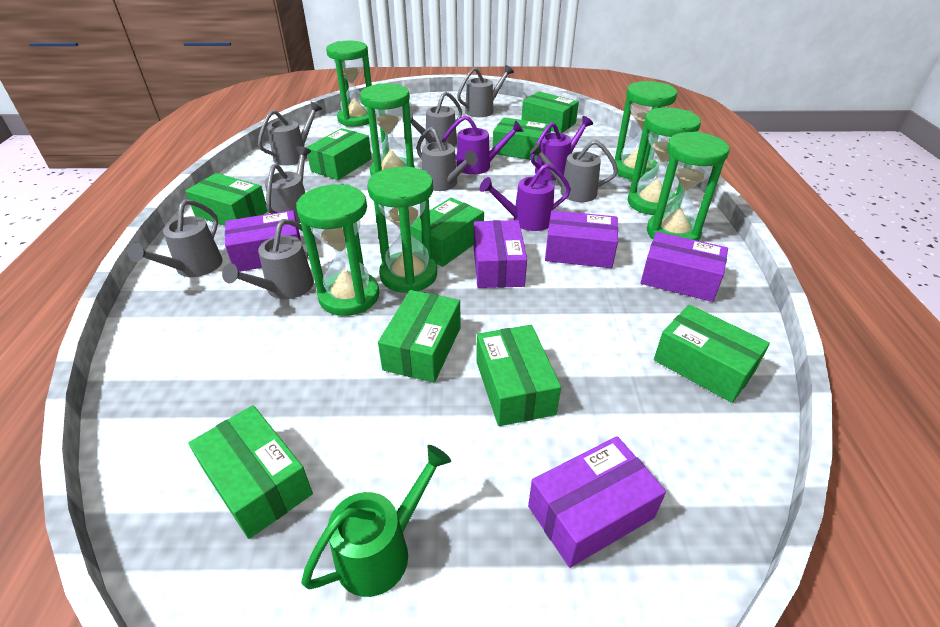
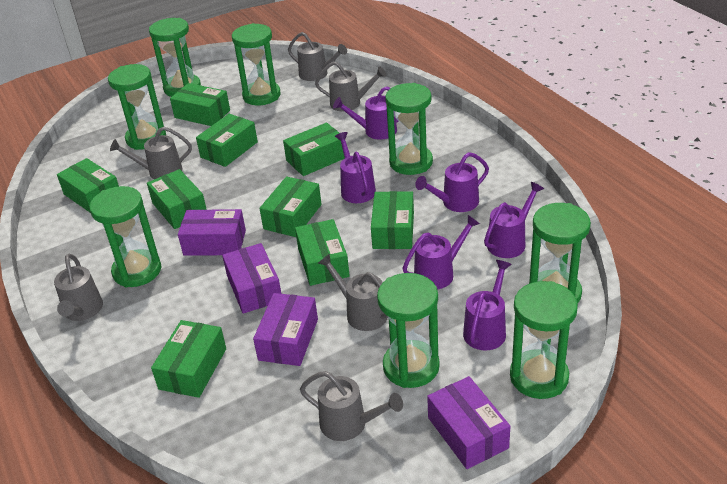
green hourglass: [296,184,379,316] [326,41,372,126] [360,83,415,175] [367,167,437,293] [613,81,677,180] [628,108,701,215] [647,131,729,241] = 7 -> [89,186,162,287] [108,64,166,150] [149,18,201,97] [232,23,281,105] [377,273,440,388] [385,83,433,175] [510,281,578,399] [529,203,591,303] = 8
green watering can: [301,445,451,597] = 1 -> none = 0
grey watering can: [128,199,222,277] [222,219,314,299] [258,102,322,166] [265,146,311,223] [402,91,462,146] [416,127,478,191] [457,65,514,117] [530,140,618,202] = 8 -> [54,254,103,321] [110,127,192,179] [288,32,347,81] [300,371,403,441] [315,62,386,112] [318,254,388,331] = 6
purple box: [225,210,301,272] [474,220,527,288] [528,436,666,568] [545,210,618,268] [641,232,728,302] = 5 -> [178,209,246,256] [222,243,281,314] [253,293,318,366] [427,376,510,469] = 4
purple watering can: [442,116,524,175] [480,163,571,231] [531,116,593,180] = 3 -> [333,87,398,140] [335,132,376,203] [402,215,480,290] [415,152,489,212] [463,260,512,350] [484,182,544,258] = 6

